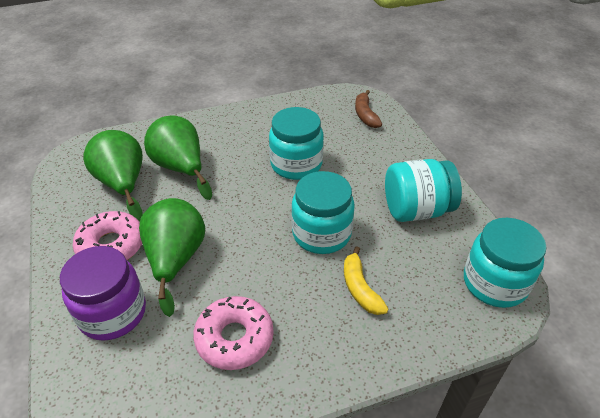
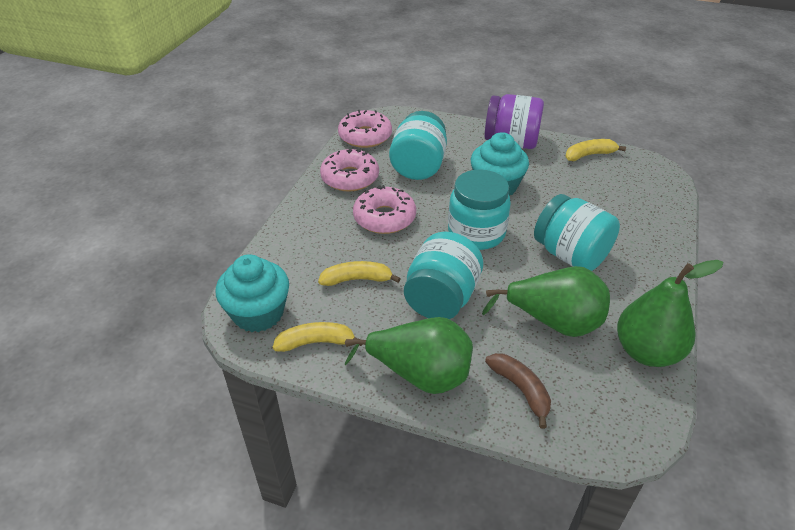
pink donut: [73,211,142,260] [193,296,274,370] = 2 -> [320,149,379,192] [338,110,392,148] [353,185,416,234] = 3
turquoise cupcake: none = 0 -> [216,254,289,332] [471,132,529,196] = 2
yellow banana: [344,246,388,315] = 1 -> [273,322,363,352] [318,261,401,286] [565,139,626,161] = 3

